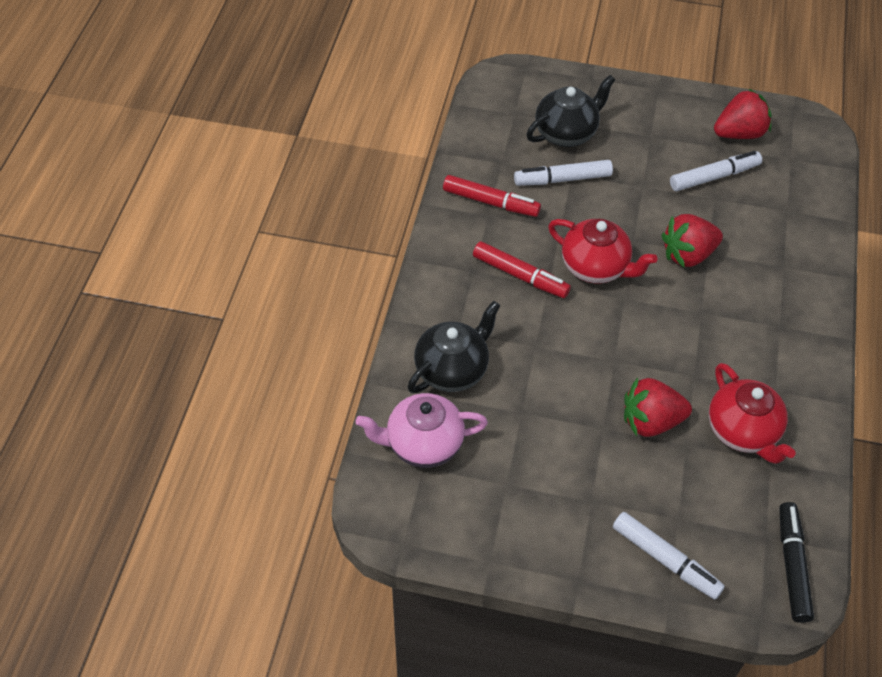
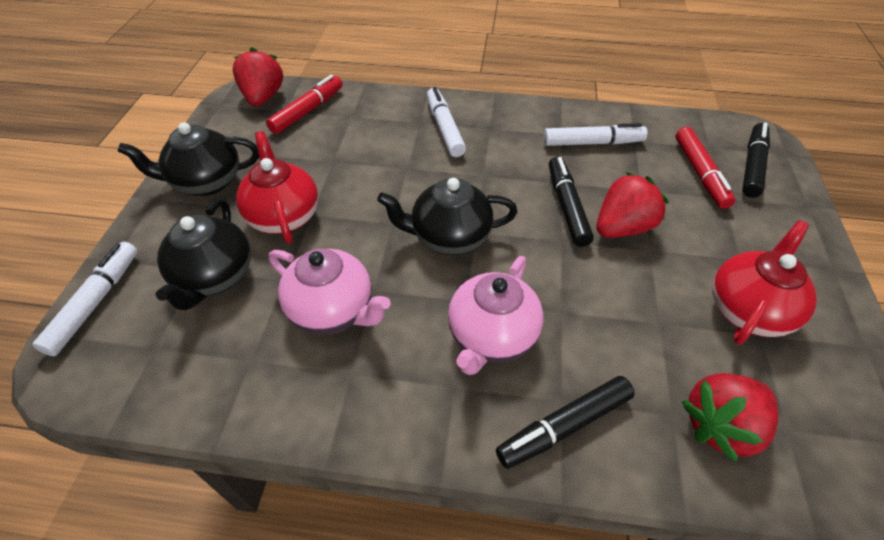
black marker: [779,502,814,623] = 1 -> [496,376,635,469] [549,157,594,247] [742,122,770,198] = 3
black teapot: [408,301,501,393] [526,75,616,147] = 2 -> [118,122,259,196] [156,199,251,310] [377,178,518,255] = 3
pink teapot: [356,393,488,468] = 1 -> [269,248,391,334] [448,256,543,375] = 2

